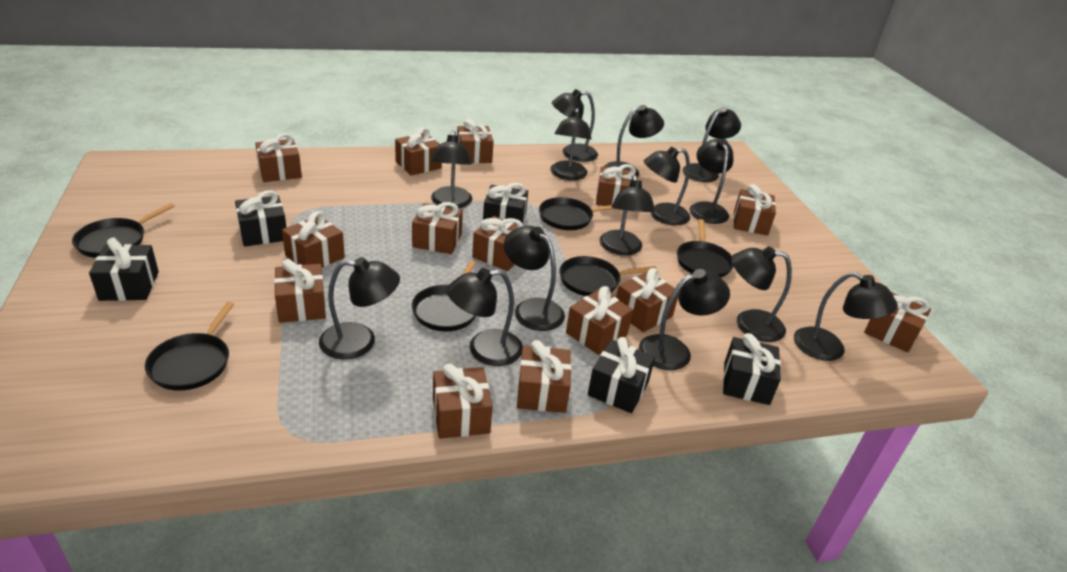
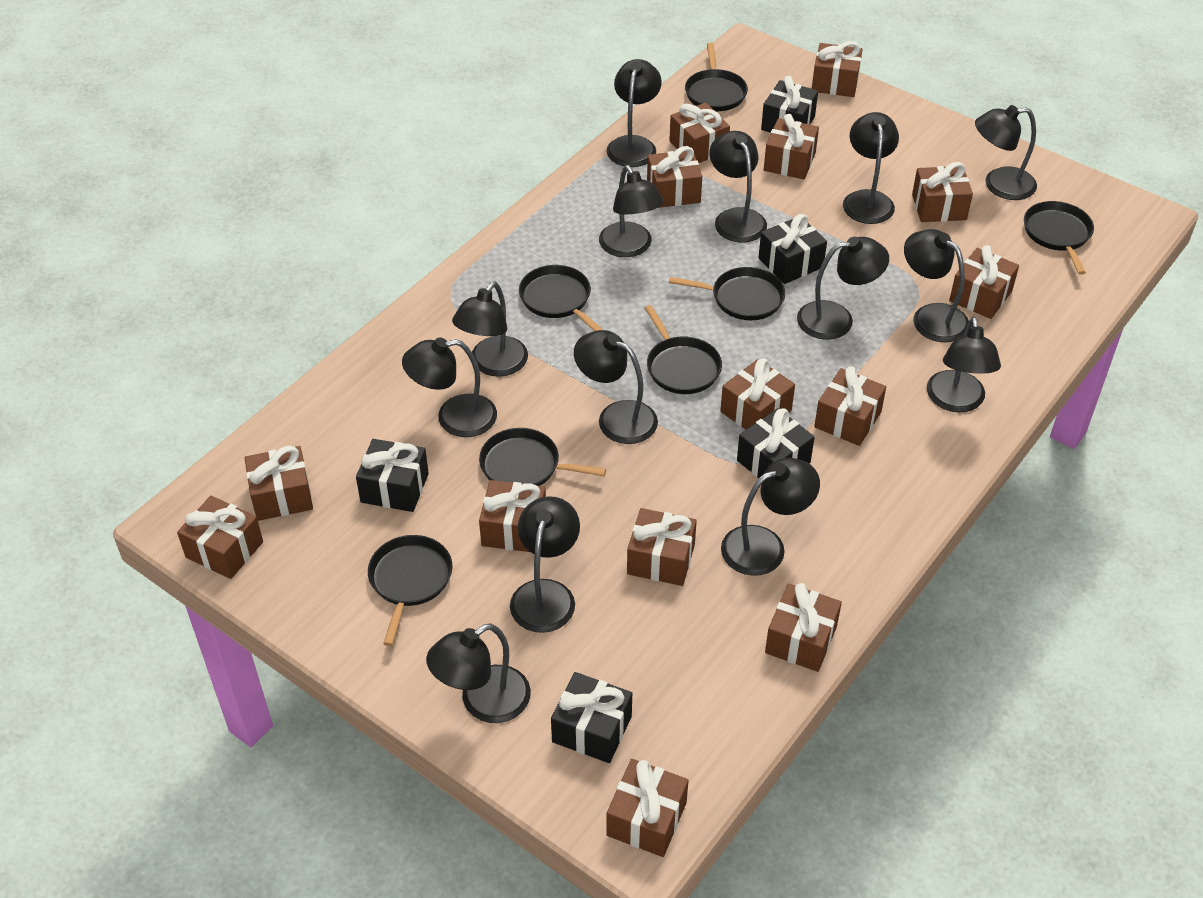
black pan: [72,203,175,258] [145,302,234,390] [412,261,476,331] [539,197,615,230] [559,256,657,296] [677,219,734,277] = 6 -> [368,535,452,646] [479,428,606,486] [519,265,603,331] [645,305,722,394] [669,267,785,320] [685,43,748,111] [1024,201,1094,275] = 7

